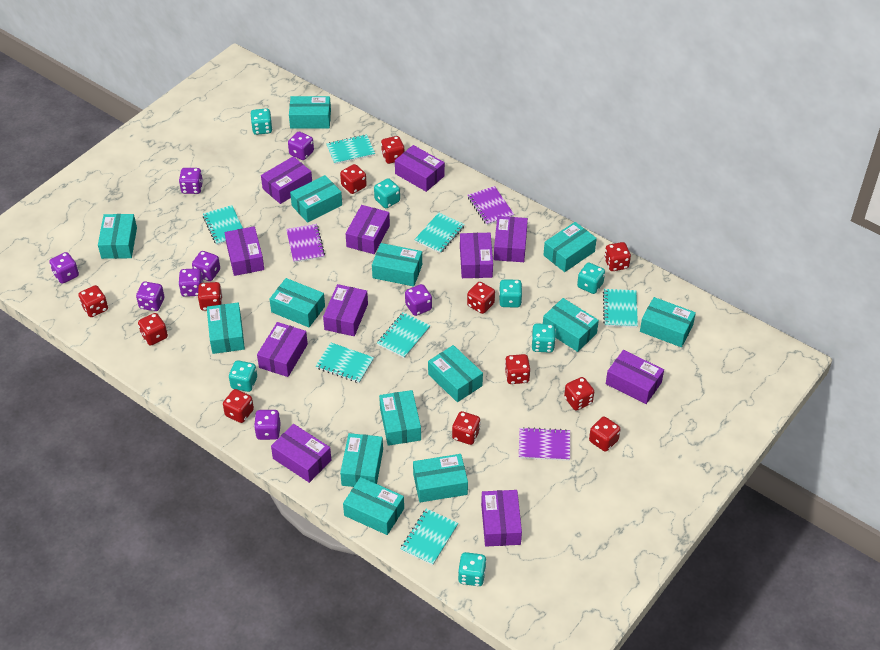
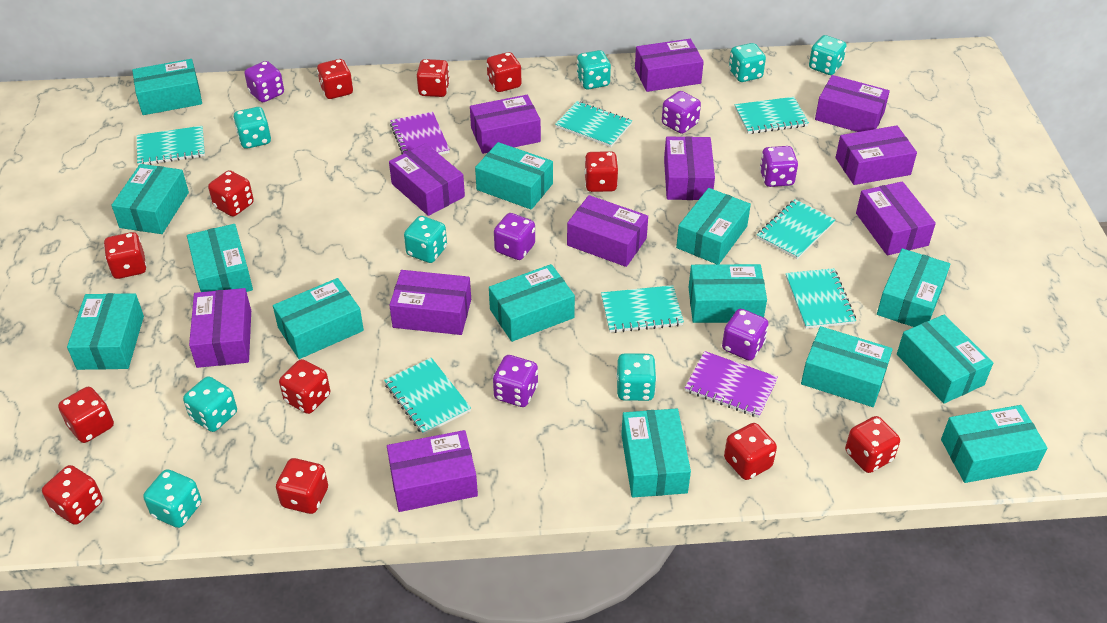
purple dice: [49,252,79,284] [136,282,164,311] [178,268,203,297] [179,168,203,194] [192,251,220,281] [254,410,281,440] [288,132,314,160] [405,284,432,316] = 8 -> [244,61,284,102] [493,355,538,407] [494,213,535,260] [662,91,701,134] [722,309,768,361] [760,146,798,187] = 6
purple notebook: [286,224,325,263] [468,186,514,225] [519,427,570,461] = 3 -> [390,112,450,155] [685,351,778,418] = 2
turquoise dice: [229,360,257,392] [251,108,273,135] [374,178,400,208] [458,552,487,586] [499,280,522,307] [532,323,556,353] [577,263,605,294] = 7 -> [143,469,202,528] [183,376,237,432] [233,107,271,149] [404,216,447,263] [577,50,611,89] [616,353,657,401] [729,43,766,82] [809,35,847,75] = 8

